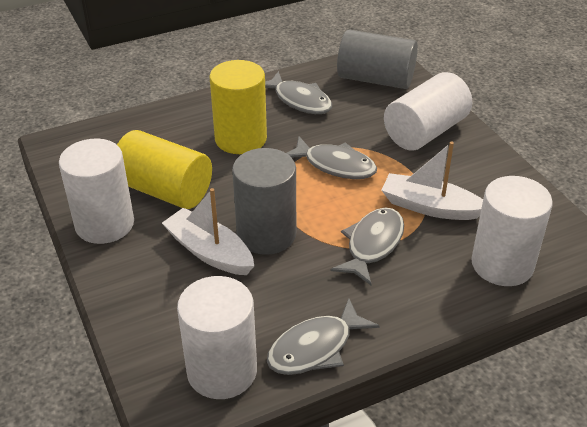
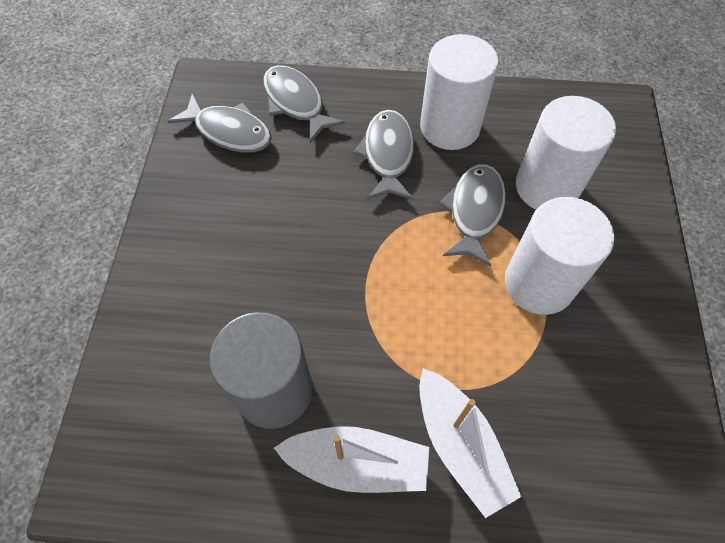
grey cylinder: [232,148,296,255] [337,29,418,89] = 2 -> [210,312,313,429] = 1
white cylinder: [59,139,134,244] [177,276,257,399] [384,72,472,151] [471,176,553,286] = 4 -> [420,34,498,150] [505,197,614,315] [516,96,616,210] = 3
yellow cylinder: [117,130,212,209] [209,60,267,154] = 2 -> none = 0

